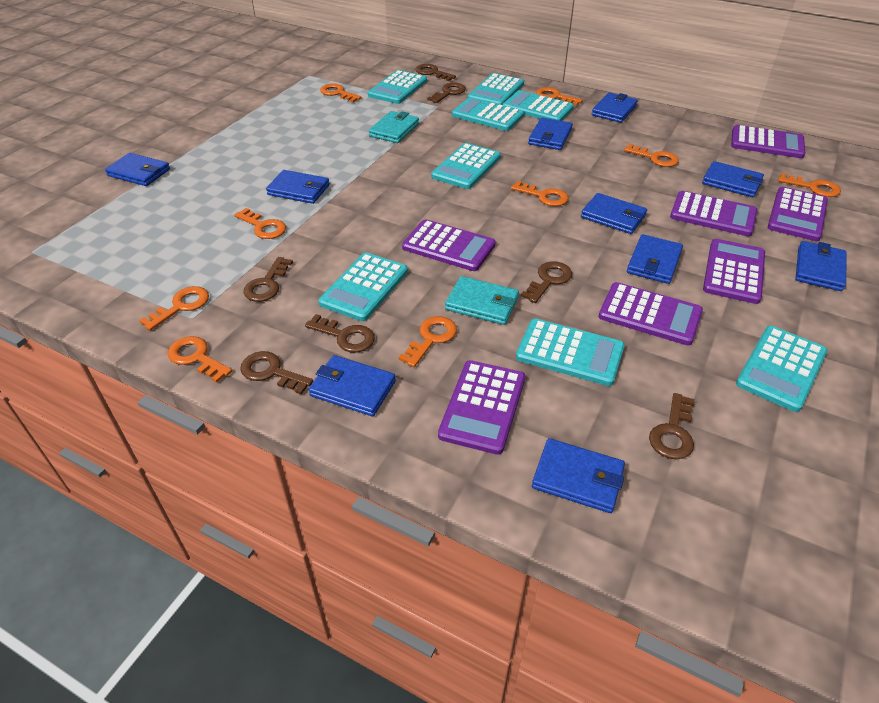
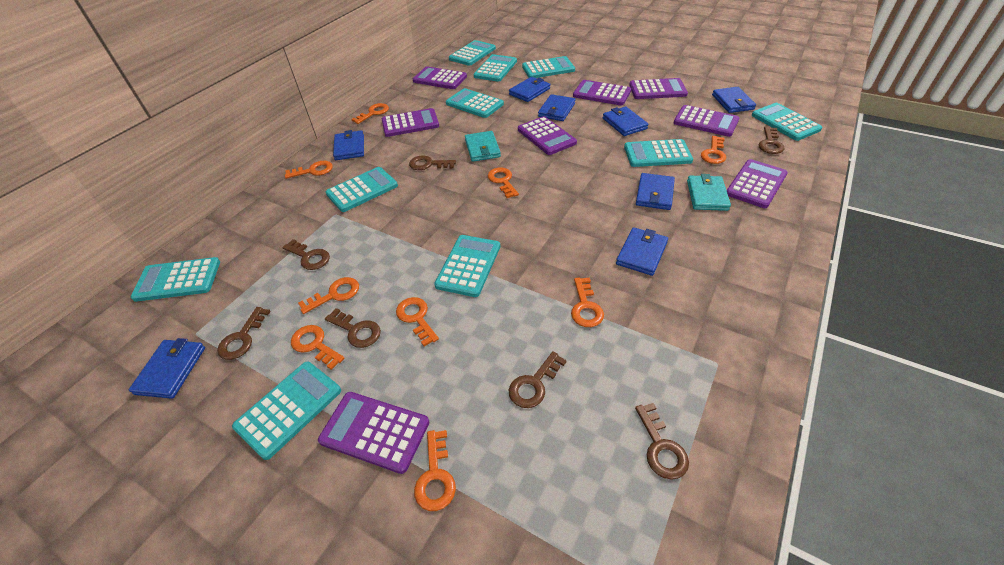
blue wallet: [105,153,170,186] [266,170,330,204] [308,355,396,416] [528,118,573,150] [532,438,625,513] [581,193,647,234] [592,93,638,123] [627,234,683,284] [702,161,764,197] [795,241,847,291] = 10 -> [129,338,205,399] [333,130,364,160] [509,77,550,102] [538,94,575,121] [603,106,649,136] [616,227,668,276] [636,173,675,210] [712,87,756,113] = 8
purple calculator: [402,219,496,271] [438,360,525,455] [599,282,703,345] [670,191,757,236] [703,239,765,304] [731,125,805,158] [768,187,828,241] = 7 -> [318,392,429,474] [382,108,439,137] [413,67,467,89] [518,116,577,155] [573,80,631,105] [629,78,688,99] [674,105,739,137] [727,159,788,208] = 8
turquoise calculator: [318,252,408,321] [368,70,427,104] [431,143,501,189] [452,97,524,131] [468,73,524,105] [502,90,574,121] [516,319,625,386] [736,326,827,412] = 8 -> [131,257,220,302] [232,361,341,460] [326,167,398,212] [434,235,500,297] [446,88,504,118] [449,40,496,66] [474,54,517,82] [522,56,575,78] [624,139,693,167] [752,103,822,141] = 10

